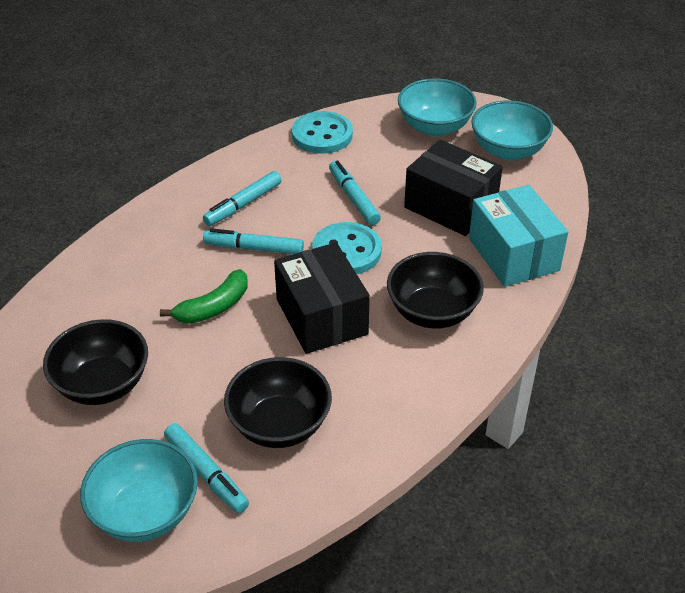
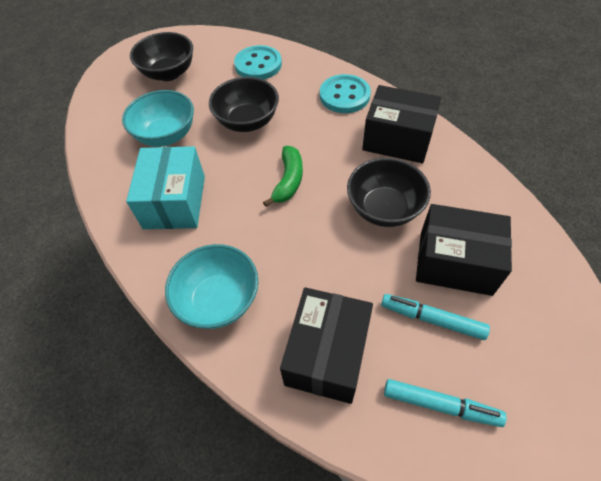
black box: [274,243,370,354] [404,140,503,236] = 2 -> [280,287,373,404] [362,85,441,163] [416,204,512,296] = 3
turquoise bowl: [80,439,198,542] [398,78,477,137] [471,100,553,161] = 3 -> [122,90,194,147] [165,244,258,329] = 2
turquoise marker: [164,423,249,513] [203,171,282,226] [203,228,304,254] [329,161,381,225] = 4 -> [381,294,490,340] [384,379,507,427] = 2

